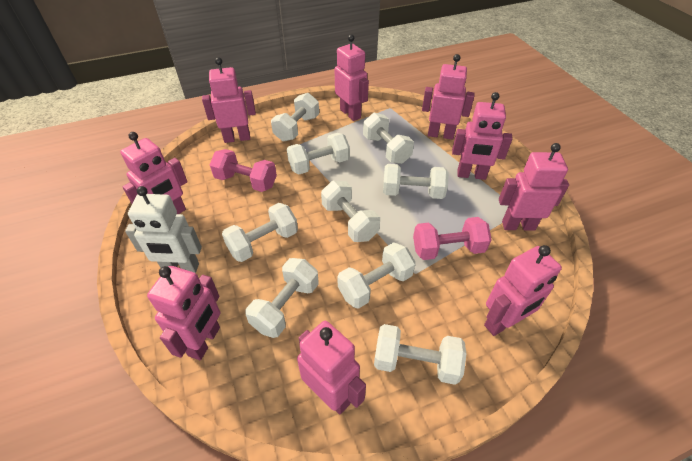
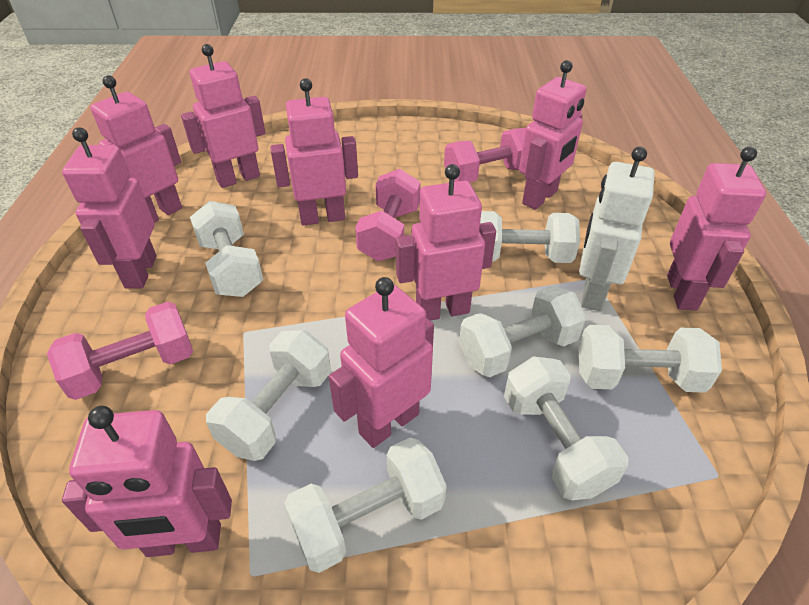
pink dumbbell: [210,149,277,192] [413,217,492,260] = 2 -> [47,302,193,400] [355,169,421,261] [444,128,526,183] = 3
white dumbbell: [222,203,298,262] [245,258,319,338] [271,93,319,141] [287,133,350,174] [321,181,380,242] [337,242,416,309] [363,113,414,164] [374,324,466,385] [383,164,449,199] = 9 -> [190,201,263,297] [206,330,331,461] [284,437,447,573] [459,286,586,377] [480,211,580,263] [504,356,629,500] [578,325,722,393] = 7

